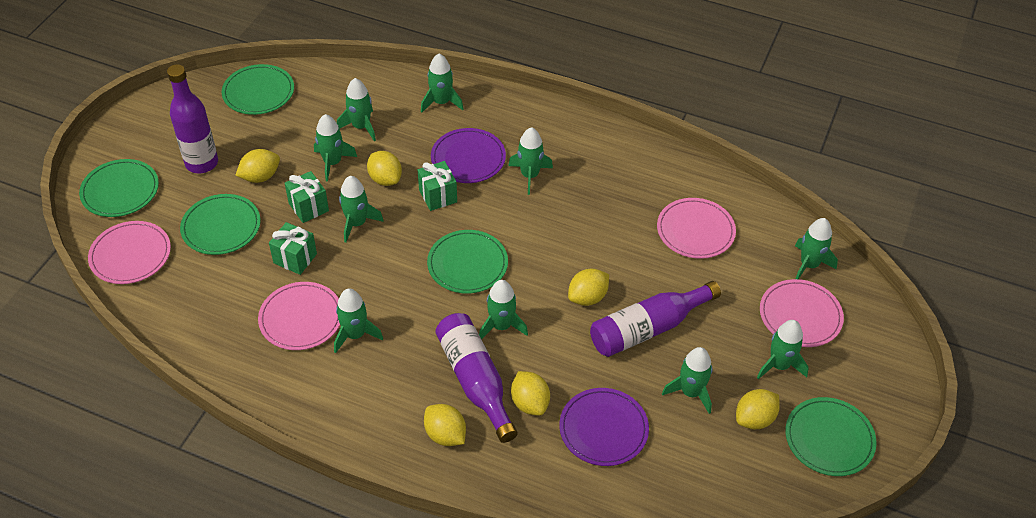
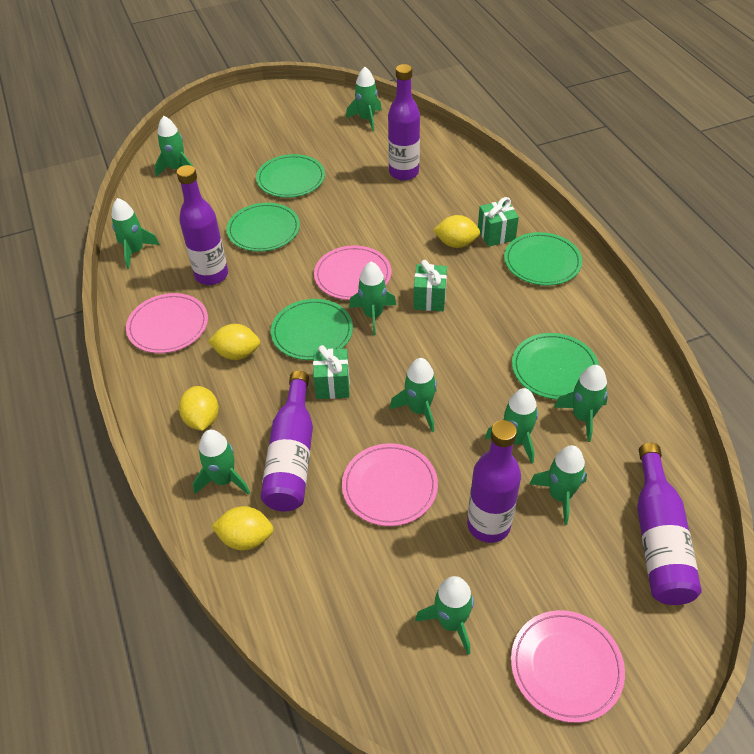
purple bottle: [167,64,218,173] [435,313,518,443] [590,281,721,357] = 3 -> [177,165,228,285] [260,371,313,511] [388,64,420,181] [467,420,521,543] [637,443,702,605] = 5
purple plate: [431,128,506,183] [559,388,649,466] = 2 -> none = 0
yellow lemon: [235,149,280,183] [367,151,402,186] [424,404,466,446] [511,371,550,416] [568,269,609,306] [736,389,780,430] = 6 -> [179,386,219,431] [208,324,260,360] [211,506,274,550] [433,215,480,248] = 4

